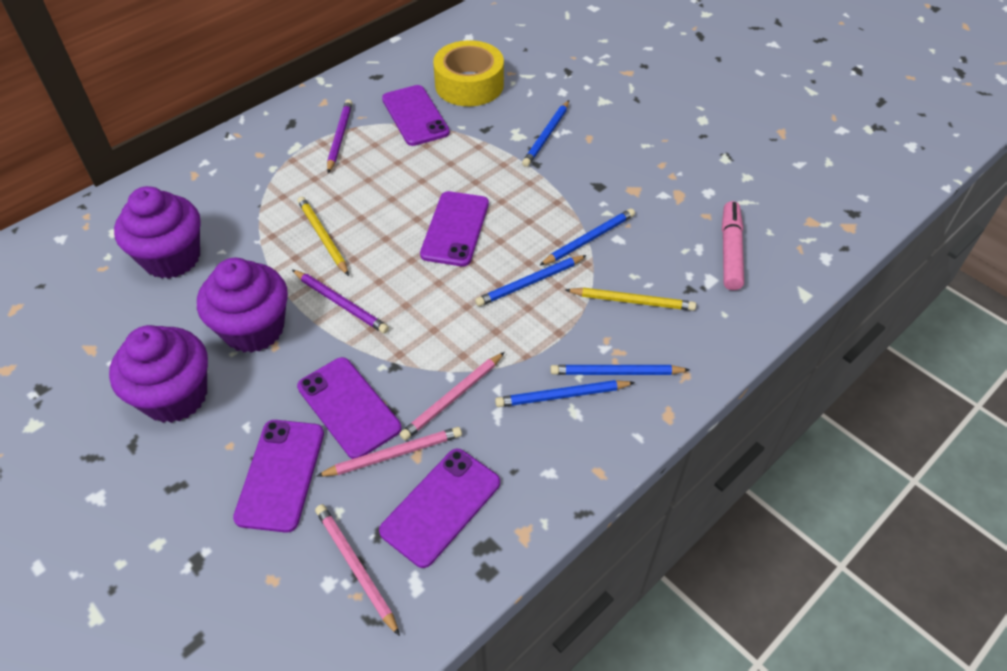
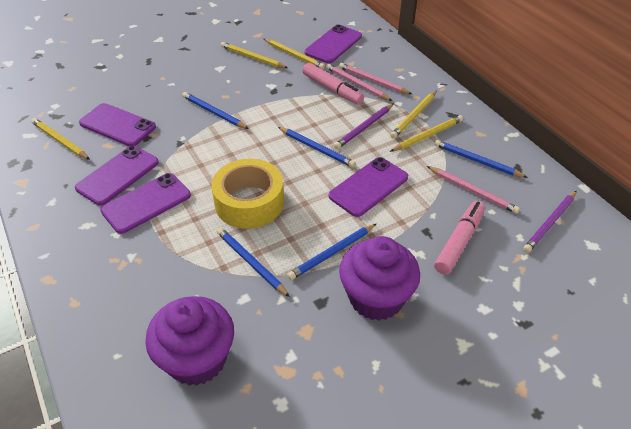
pink marker: [722,201,744,290] = 1 -> [302,63,364,105] [434,201,485,275] = 2
purple cupcake: [109,325,208,423] [114,186,201,279] [197,258,288,353] = 3 -> [145,296,234,386] [339,236,420,321] = 2
yellow pencil: [297,197,349,276] [566,287,696,311] = 2 -> [31,118,90,160] [221,42,288,68] [263,38,325,70] [390,91,437,139] [390,115,463,152] = 5

